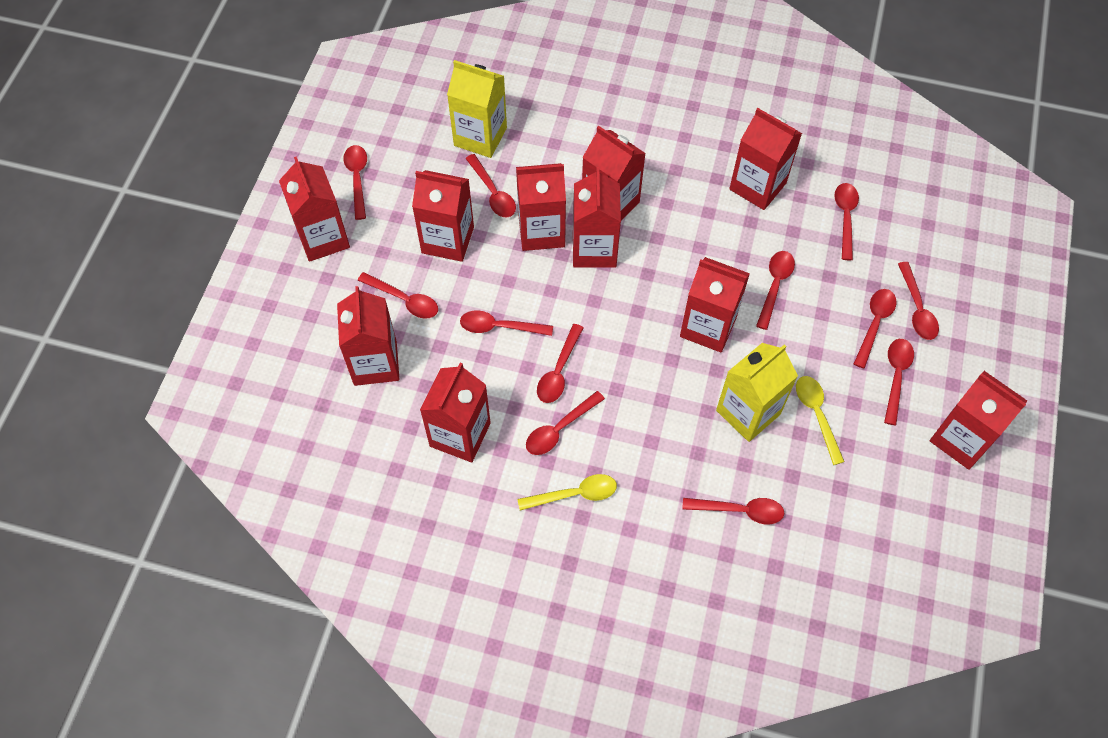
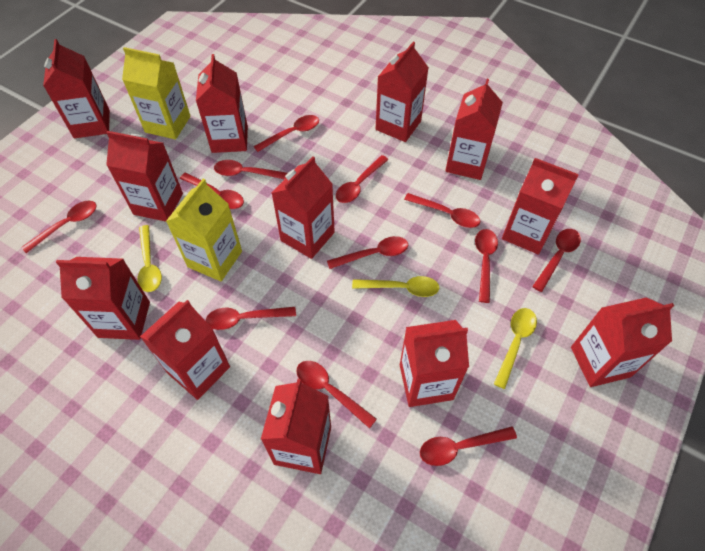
red carton: [279,157,350,262] [337,286,399,386] [412,170,474,262] [420,363,491,462] [516,163,566,251] [573,167,621,268] [582,126,646,221] [680,257,750,353] [729,108,802,210] [930,371,1027,470] = 10 -> [43,39,110,138] [56,257,150,340] [106,131,183,222] [140,300,230,400] [196,54,248,153] [261,379,331,474] [272,156,335,259] [376,42,429,142] [400,320,469,407] [445,79,503,180] [502,158,579,255] [571,297,674,387] = 12
yellow spoon: [517,474,617,511] [796,376,844,465] = 2 -> [137,225,162,292] [352,276,439,297] [494,308,537,389] = 3

